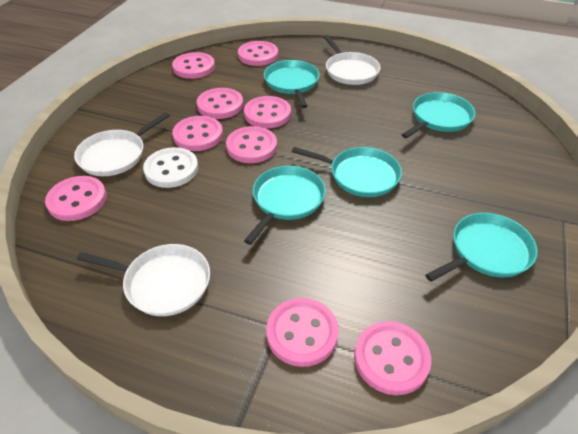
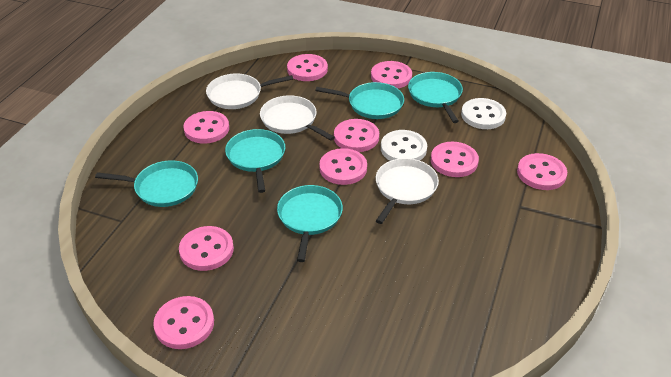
white button: [143,147,198,188] = 1 -> [381,130,427,161] [461,98,506,129] = 2

